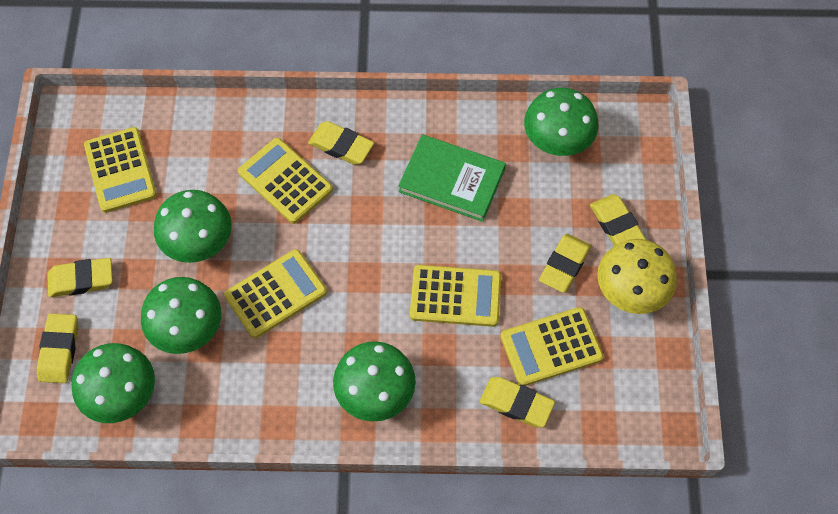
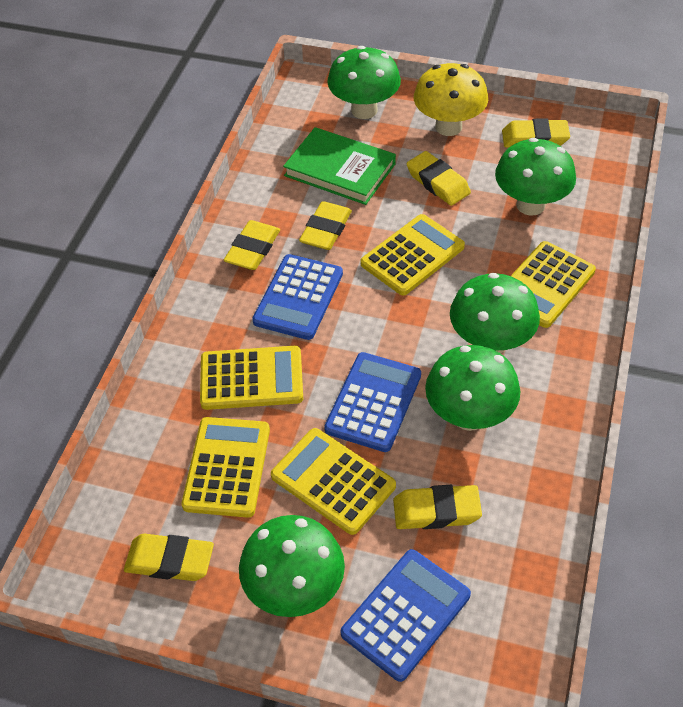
blue calculator: none = 0 -> [252,254,343,340] [324,352,421,452] [341,549,471,682] = 3

